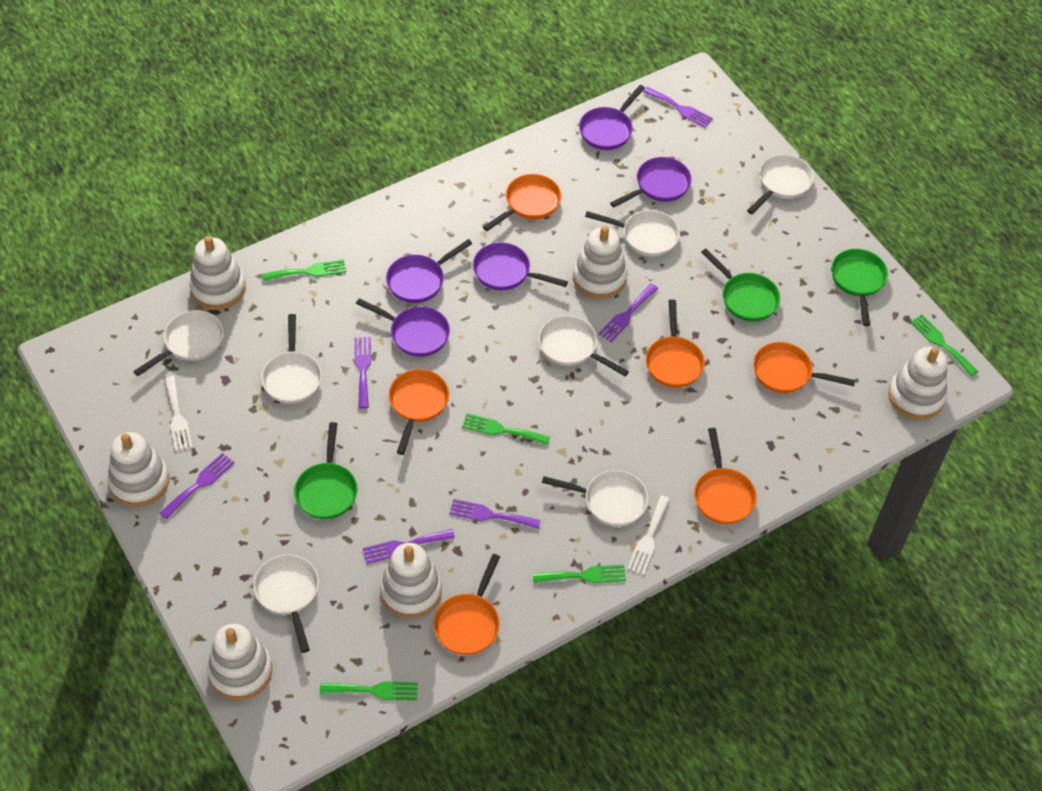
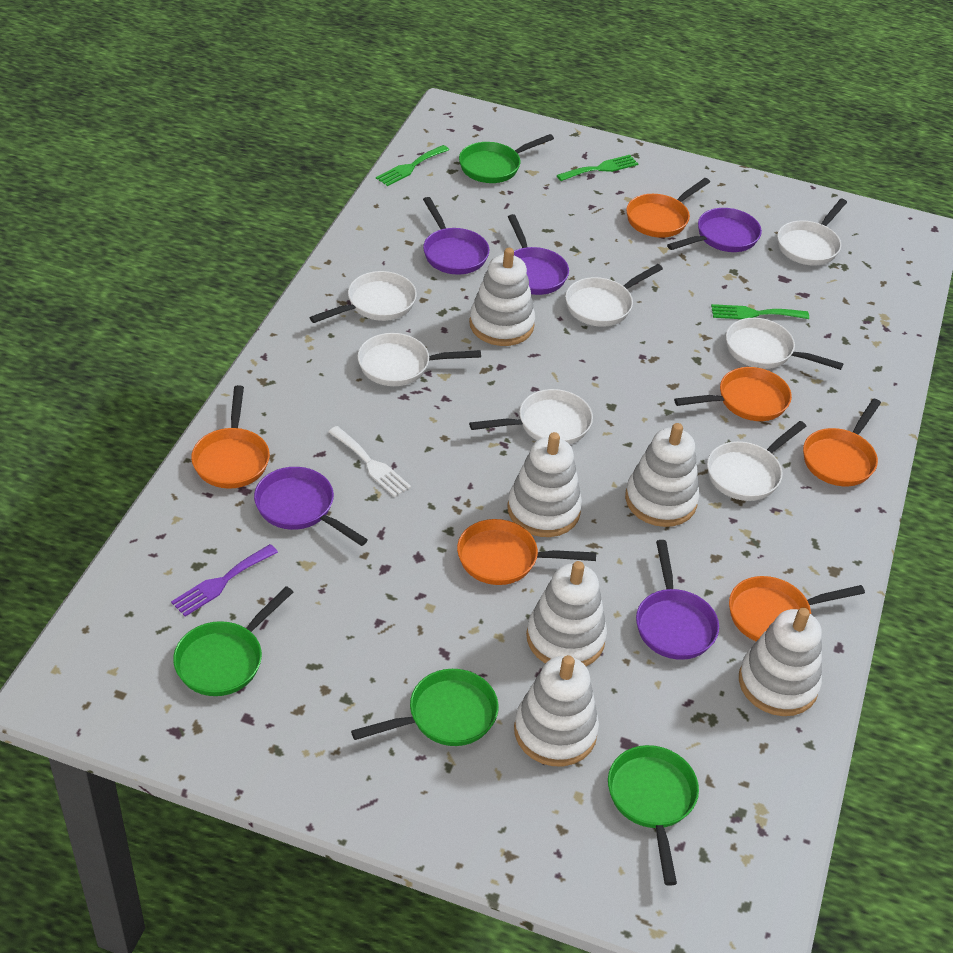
green fork: [262,259,346,281] [320,681,418,700] [462,413,550,445] [533,565,626,583] [910,315,978,376] = 5 -> [376,145,449,186] [557,155,639,181] [711,304,809,319] = 3
green pan: [294,422,357,519] [701,249,780,322] [831,249,888,326] = 3 -> [173,586,293,696] [351,669,498,746] [459,134,554,183] [608,745,699,886] = 4
purple fork: [159,453,235,519] [354,337,371,408] [362,529,455,564] [449,499,541,529] [598,283,658,342] [643,87,713,128] = 6 -> [171,544,278,617] = 1
white fork: [165,376,193,451] [627,495,670,575] = 2 -> [328,426,411,497] = 1

